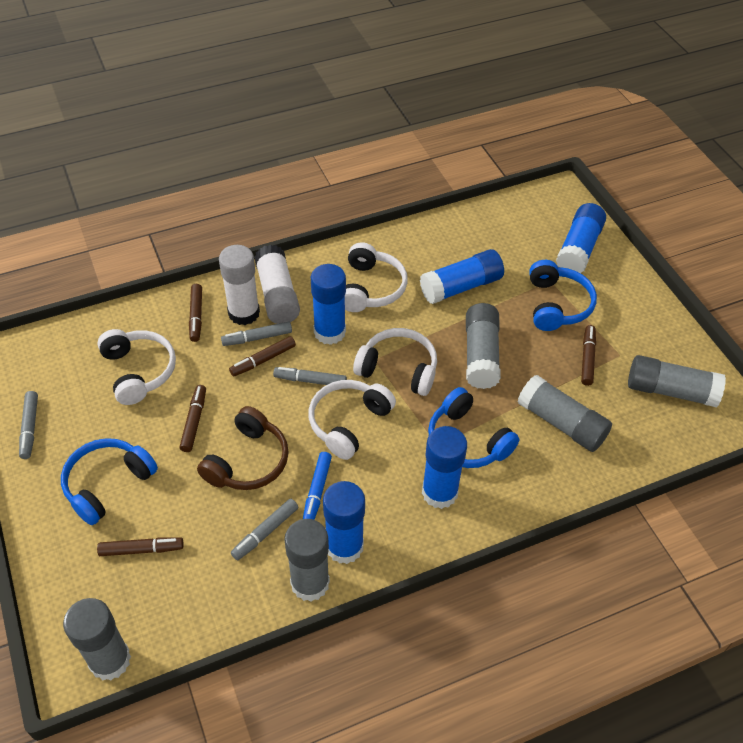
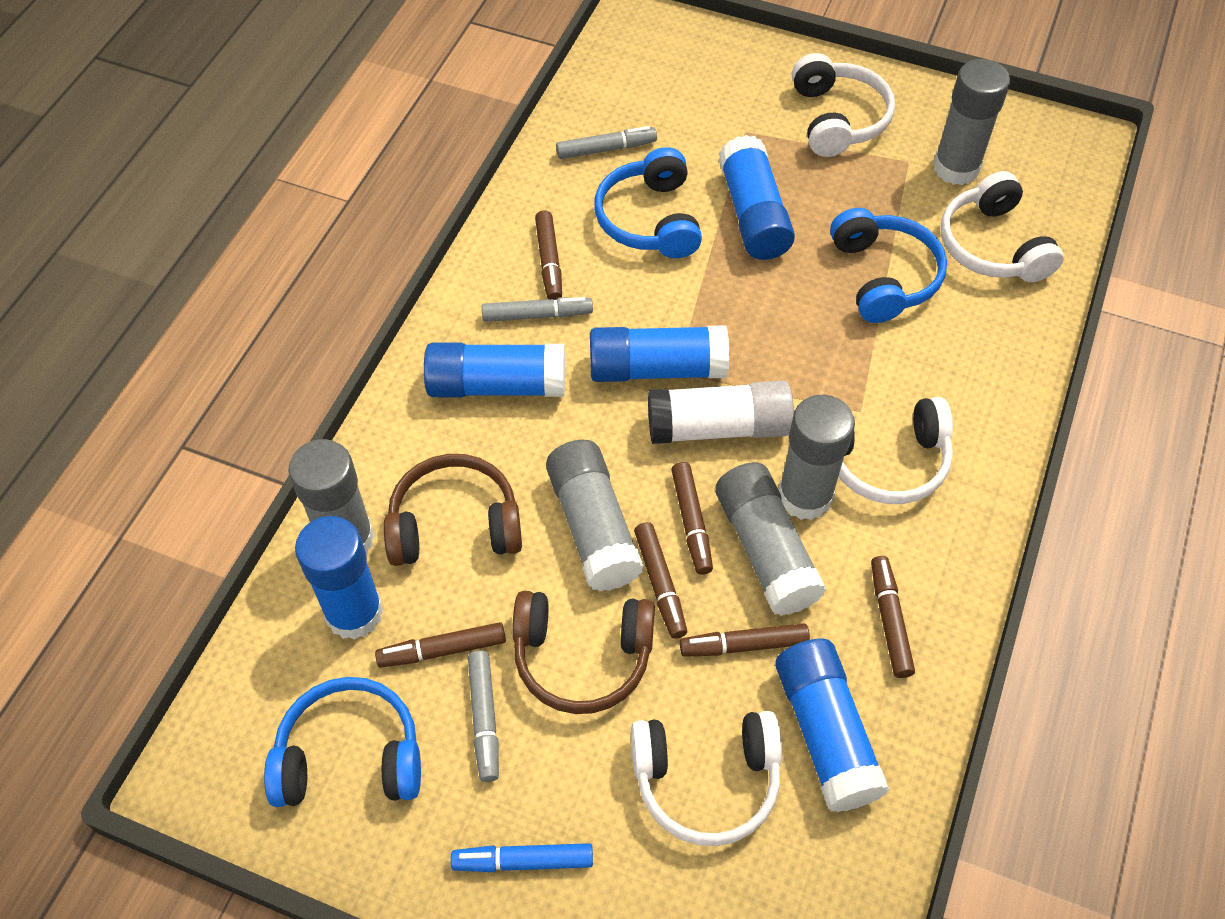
brown headphones: [197,406,289,490] = 1 -> [384,454,522,566] [512,591,655,714] = 2
brown marker: [97,537,184,556] [179,385,206,452] [189,284,202,342] [229,336,296,377] [581,325,596,386] = 5 -> [375,622,506,668] [535,210,562,300] [634,522,687,639] [671,462,713,575] [680,623,810,657] [871,556,915,678] = 6
grey marker: [19,391,38,459] [221,322,292,346] [231,499,298,560] [273,367,347,385] = 4 -> [468,651,499,782] [482,297,593,322] [556,126,657,159] = 3
white glue stick: [219,245,260,325] [254,245,300,324] = 2 -> [648,381,794,444] = 1

